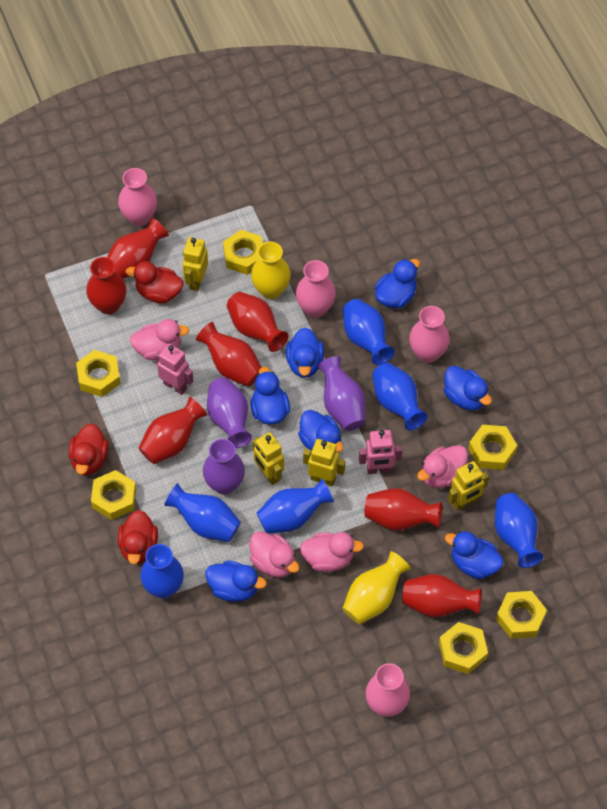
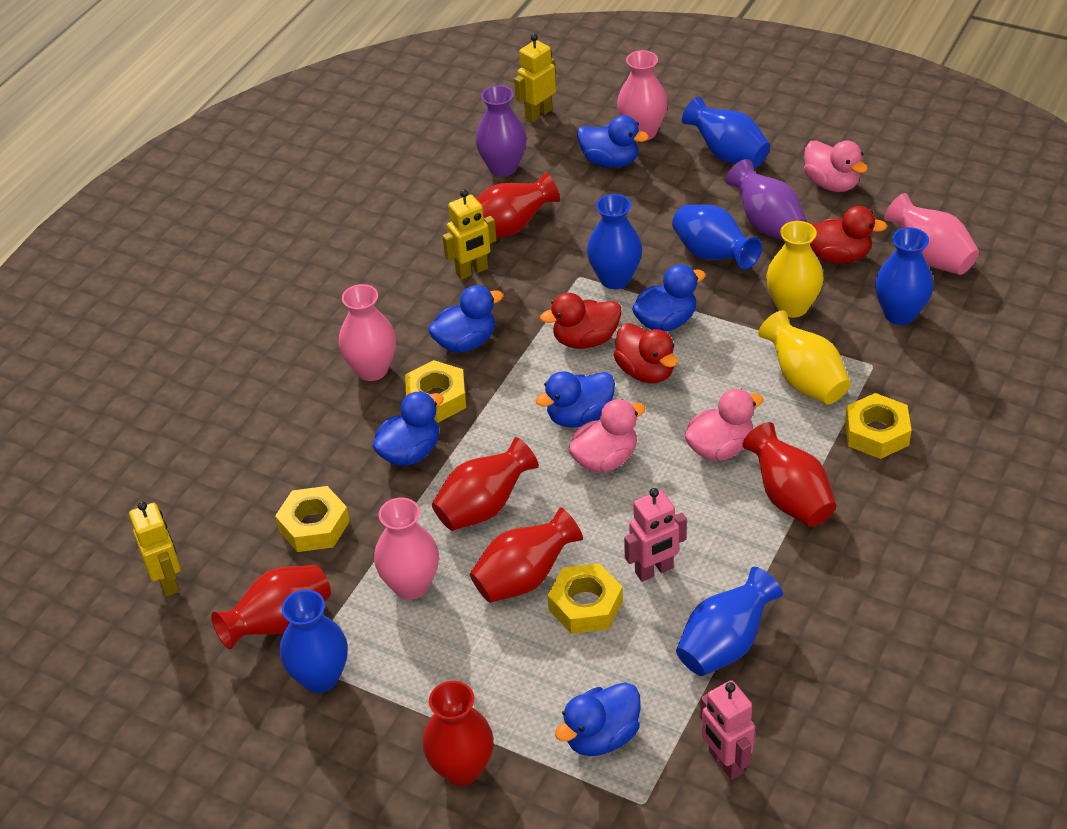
blue duck: [205,561,266,602] [250,367,290,425] [286,328,324,378] [298,410,343,453] [375,259,420,308] [444,366,492,411] [445,531,504,579] = 7 -> [372,391,444,466] [428,285,503,353] [536,371,615,428] [555,682,641,756] [577,115,649,168] [632,264,705,332] = 6
pink duck: [130,319,189,360] [250,531,299,578] [300,532,364,572] [417,445,468,488] = 4 -> [568,399,646,472] [684,389,764,461] [804,140,868,192] = 3
purple vase: [203,439,245,495] [207,378,252,448] [317,356,365,431] = 3 -> [475,85,527,177] [726,159,807,242] = 2
red vase: [86,257,126,315] [107,218,169,279] [139,397,207,464] [196,322,262,387] [227,292,288,352] [364,488,442,530] [402,574,482,617] = 7 -> [211,565,331,649] [422,681,494,786] [432,437,539,531] [470,507,583,603] [477,172,560,238] [742,422,836,527] = 6
yellow nut: [76,350,121,397] [91,470,136,520] [223,230,263,275] [439,622,488,674] [468,425,517,470] [496,591,547,639] = 6 -> [275,486,350,552] [405,360,466,423] [548,563,623,634] [845,393,912,459] = 4
yellow robot: [183,237,208,291] [253,432,284,485] [303,439,345,486] [448,461,489,511] = 4 -> [129,501,181,597] [442,189,497,280] [514,34,556,122] = 3

